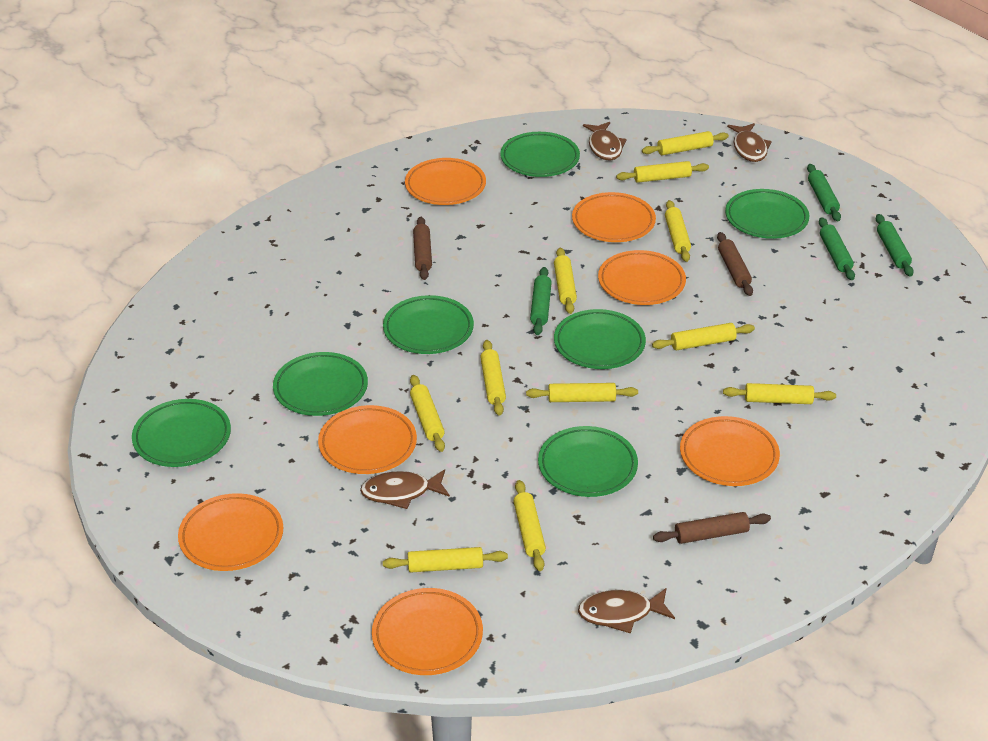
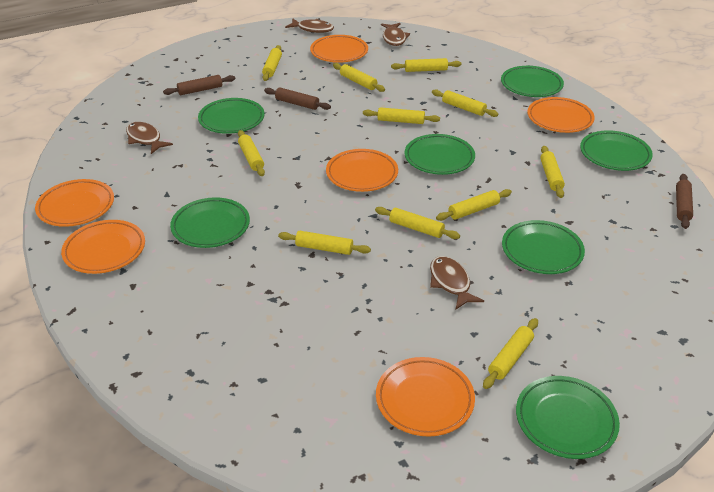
green rolling pin: [530,267,552,335] [807,164,841,221] [819,217,855,280] [876,214,914,277] = 4 -> none = 0
orange plate: [178,493,283,571] [318,405,417,474] [372,588,483,675] [405,158,486,205] [572,192,656,242] [598,250,686,305] [680,416,780,486] = 7 -> [35,179,114,227] [61,220,145,274] [310,35,368,63] [326,149,398,192] [376,357,475,437] [527,97,595,133] = 6

